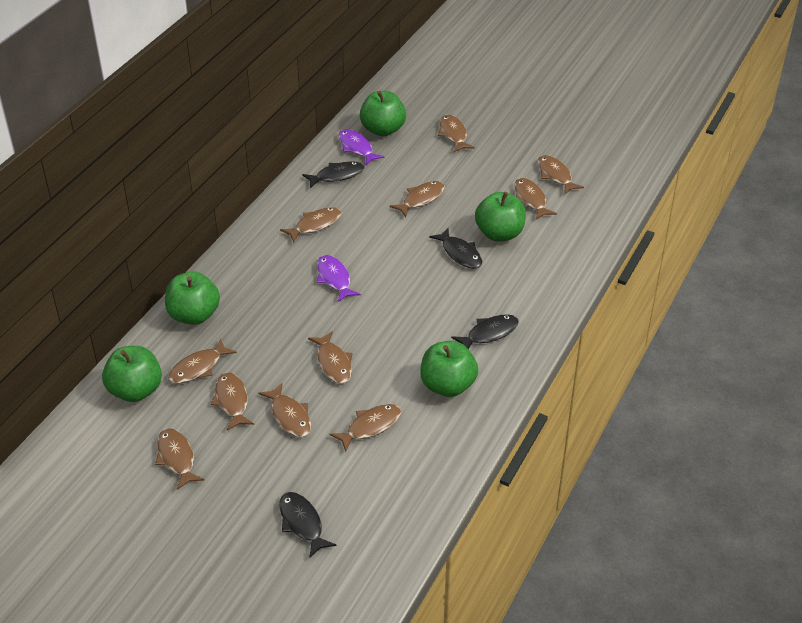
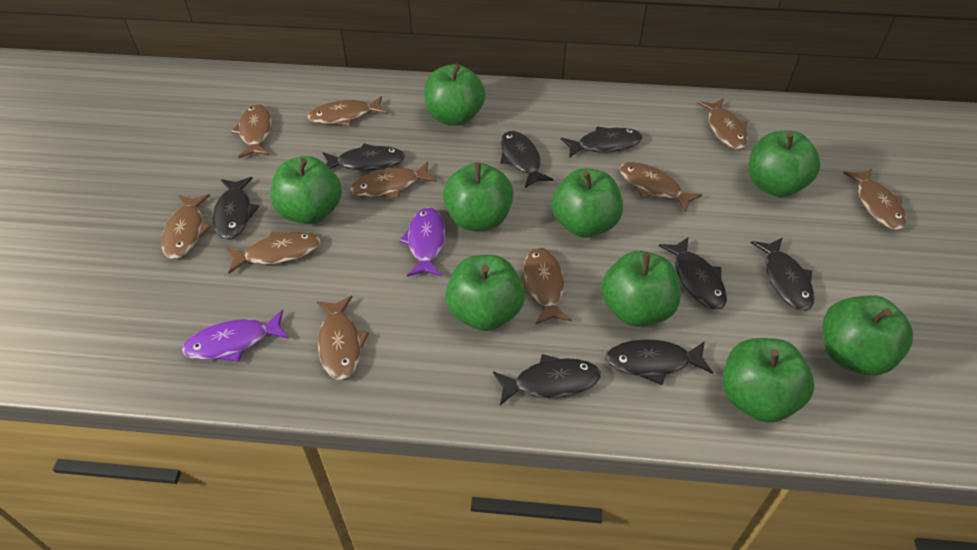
black fish: [279,492,336,559] [302,161,365,188] [429,228,482,269] [451,314,519,349] = 4 -> [213,177,259,239] [323,143,405,171] [493,354,601,405] [500,131,554,188] [561,126,642,158] [605,339,713,385] [658,237,727,309] [751,238,814,311] = 8
brown fish: [155,428,204,490] [168,339,237,383] [211,372,254,430] [258,383,311,437] [280,207,342,243] [308,331,353,383] [330,404,401,452] [389,181,444,217] [438,115,475,152] [514,178,557,219] [537,155,584,195] = 11 -> [162,194,211,259] [226,231,321,274] [231,104,272,158] [307,96,387,126] [317,296,369,380] [350,161,437,198] [521,247,571,325] [619,162,702,212] [697,99,748,149] [843,169,906,230] = 10
green apple: [102,346,162,402] [165,272,220,325] [360,91,406,136] [420,341,478,397] [475,192,526,242] = 5 -> [270,156,342,224] [424,63,485,126] [443,162,514,231] [446,255,525,331] [552,168,623,238] [601,251,681,327] [723,338,814,423] [749,131,820,197] [822,295,913,376] = 9

